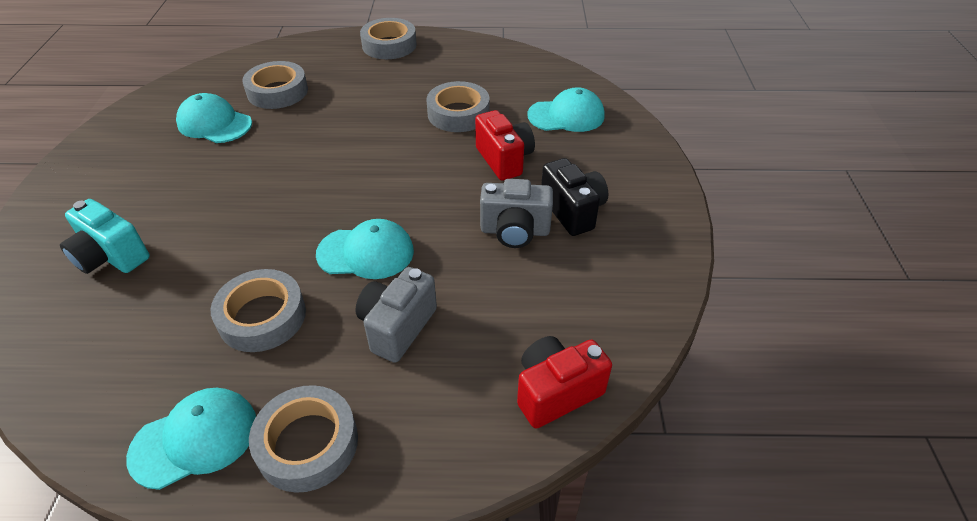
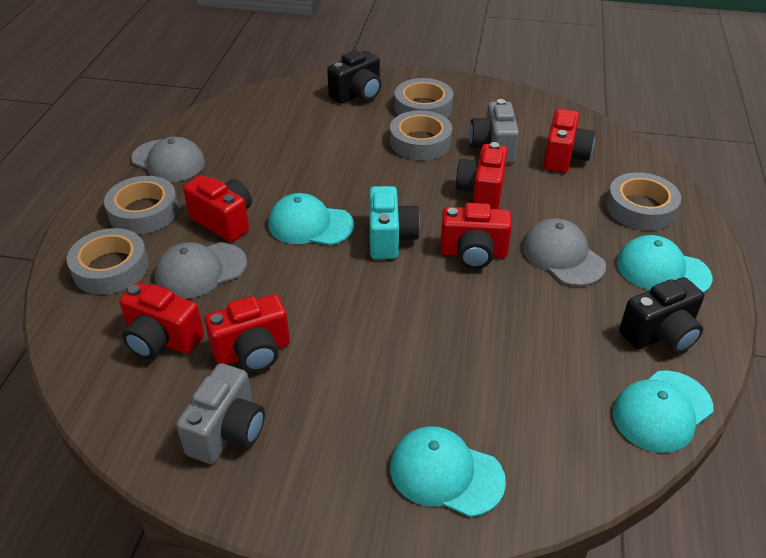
black camera: [541,158,608,236] = 1 -> [327,50,382,104] [619,277,704,354] = 2
grey cap: none = 0 -> [131,137,205,182] [155,242,247,299] [522,218,606,286] = 3
red camera: [475,110,535,181] [517,336,612,429] = 2 -> [119,282,204,359] [183,175,252,242] [205,294,290,372] [440,203,512,269] [455,142,507,209] [543,109,595,173] = 6

